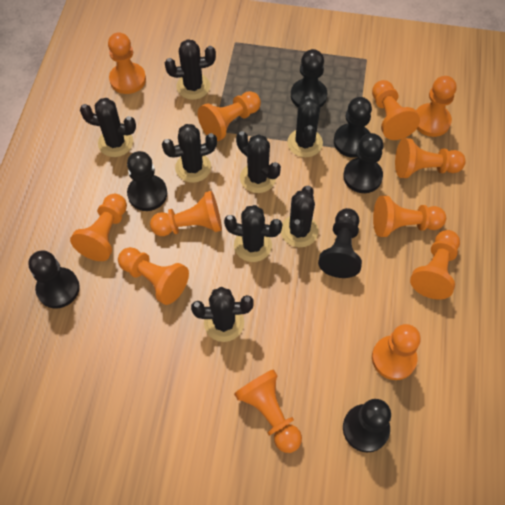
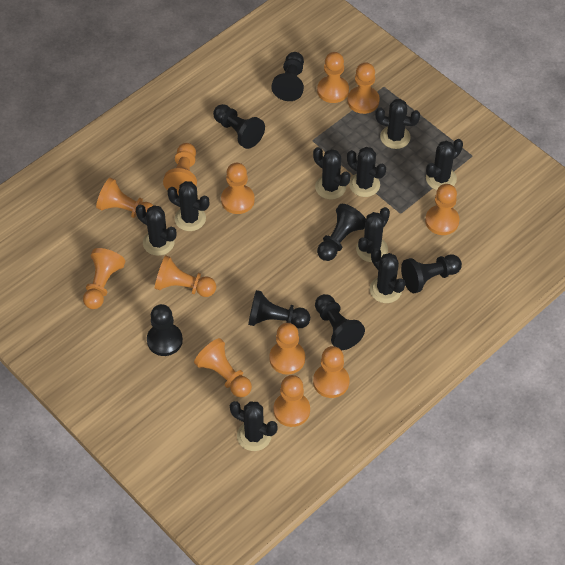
black cactus: [80,98,136,157] [162,124,217,183] [165,39,216,100] [191,287,254,342] [224,205,282,262] [236,131,281,193] [281,186,318,247] [287,96,323,157] = 8 -> [136,205,176,256] [167,181,209,231] [230,401,278,451] [313,147,350,200] [347,147,386,197] [356,207,390,262] [370,248,405,303] [375,99,420,149] [426,139,463,190] = 9

